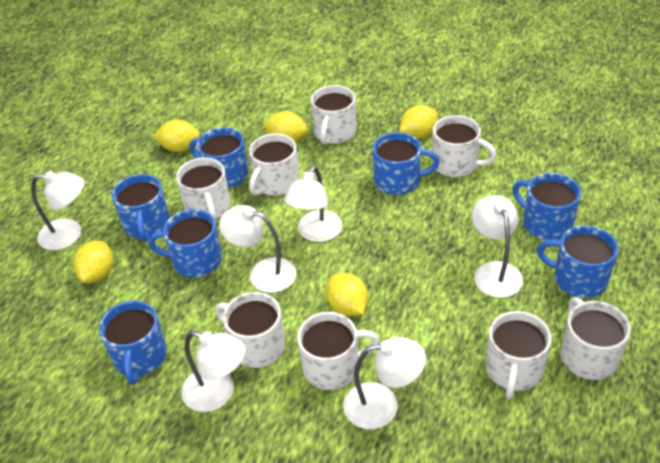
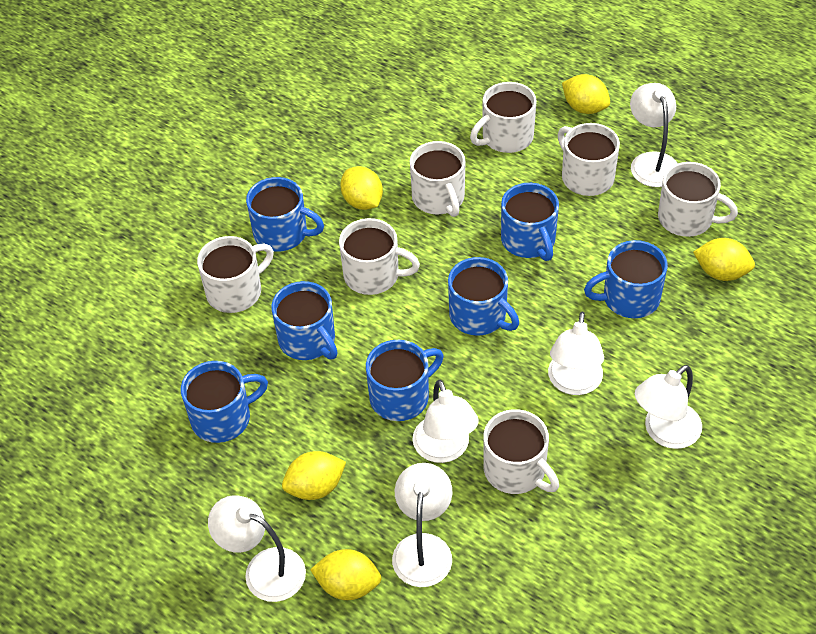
white mug: [176,157,231,222] [215,292,285,368] [249,133,299,196] [297,312,380,390] [311,85,356,145] [432,115,497,177] [486,311,551,399] [561,297,631,380] = 8 -> [197,236,274,313] [339,218,420,295] [410,141,465,217] [470,82,537,153] [483,409,559,494] [557,123,620,196] [658,162,738,237] = 7

